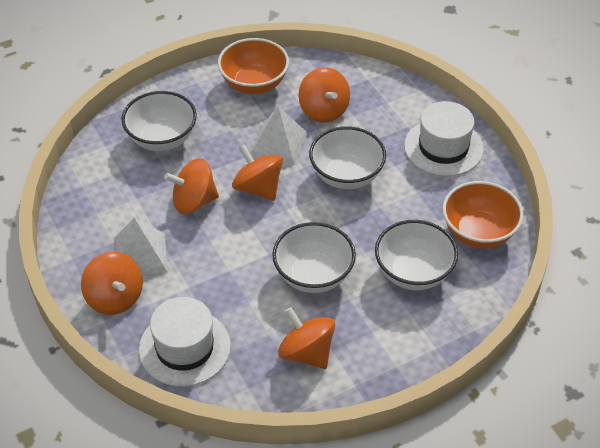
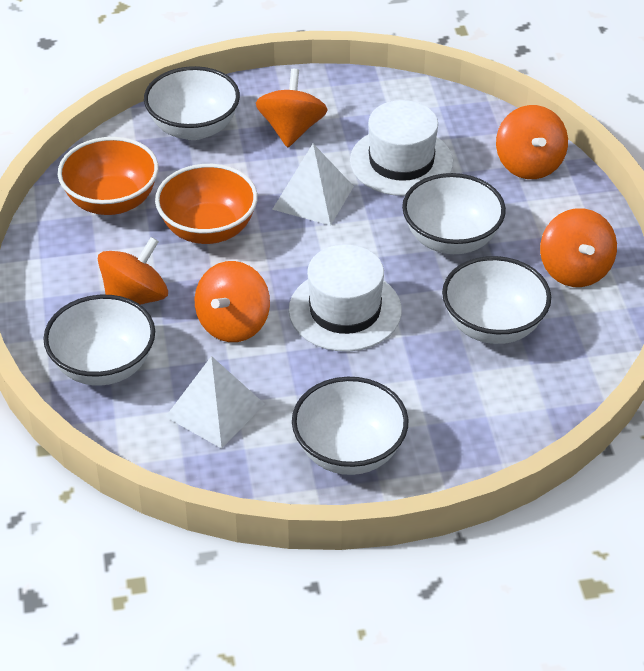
white bowl: [122,91,197,151] [272,222,356,293] [309,126,386,189] [375,220,458,290] = 4 -> [43,295,155,386] [144,66,240,140] [292,377,408,475] [402,173,506,254] [442,256,551,344] = 5

